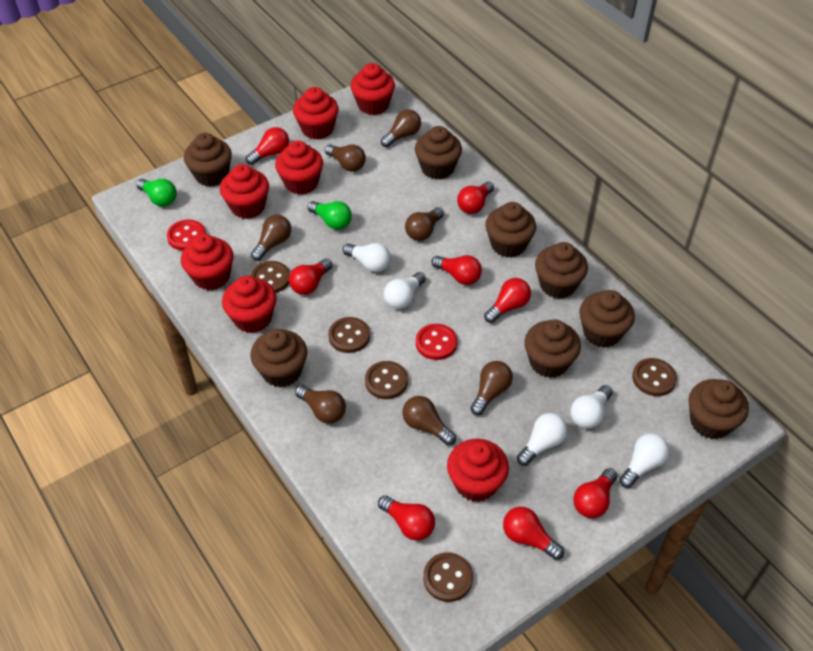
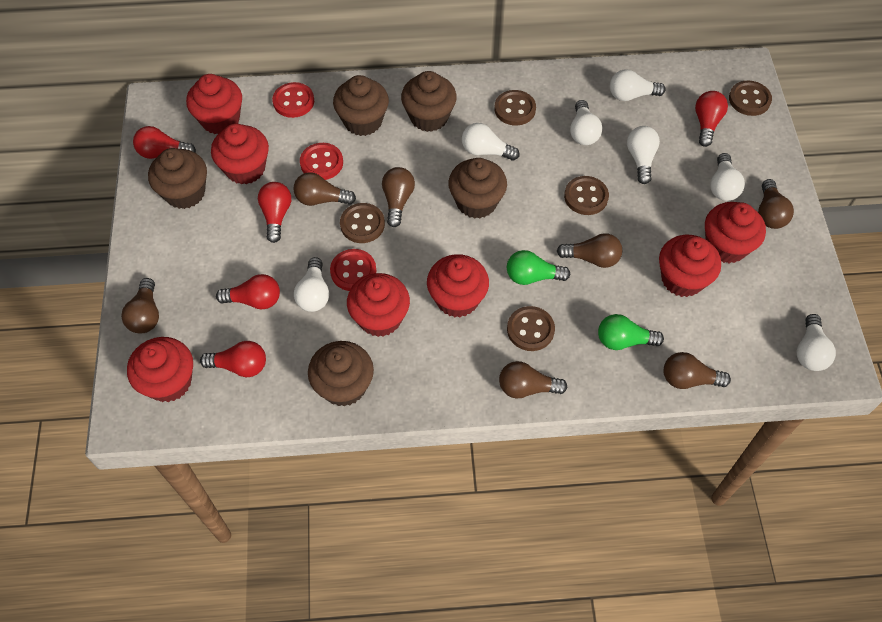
brown cupcake: [184,133,232,187] [250,329,307,387] [415,126,462,179] [485,202,536,258] [524,320,581,378] [535,242,588,299] [579,290,635,348] [688,379,749,439] = 8 -> [148,148,207,209] [308,341,374,407] [333,75,389,136] [401,71,457,132] [448,158,507,219] = 5
red button: [167,220,206,251] [416,324,457,360] = 2 -> [272,82,314,118] [300,143,343,180] [330,249,376,291] = 3
red light bulb: [246,127,289,165] [289,258,333,295] [378,495,435,541] [432,255,482,285] [457,181,494,214] [484,278,531,323] [503,507,564,560] [573,468,617,518] = 8 -> [133,126,196,159] [200,341,266,377] [216,274,280,310] [258,182,291,243] [695,91,728,147] = 5
white light bulb: [343,243,391,272] [384,272,426,309] [517,413,568,466] [570,385,613,429] [619,433,669,488] = 5 -> [294,257,329,312] [462,123,519,161] [570,100,602,145] [610,69,666,101] [627,126,660,184] [710,153,745,201] [797,314,836,371] = 7

